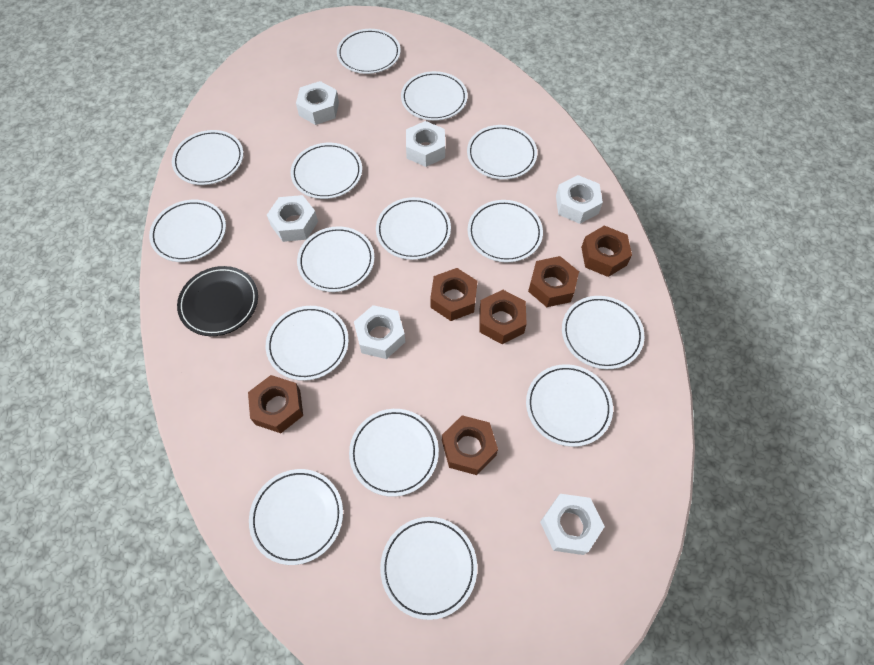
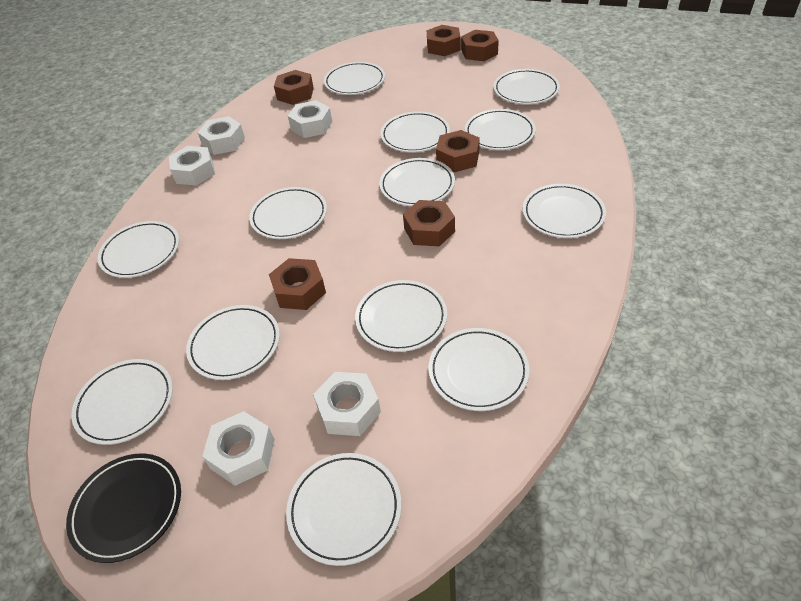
white nut: [267,195,318,242] [296,81,339,125] [354,305,405,359] [406,121,445,167] [540,494,605,555] [556,175,603,224] = 6 -> [169,146,215,186] [197,116,245,155] [202,411,275,486] [288,100,332,138] [313,372,381,436] = 5
white plate: [149,200,226,262] [172,130,243,185] [249,469,343,565] [266,306,349,381] [291,143,362,199] [297,226,375,292] [337,29,401,74] [349,409,439,497] [376,197,451,260] [380,517,477,620] [401,71,468,121] [467,125,537,180] [468,200,543,262] [526,364,613,447] [562,296,644,369] = 15 -> [71,359,173,445] [98,221,179,278] [186,305,280,380] [249,187,327,239] [286,453,402,566] [324,62,385,95] [355,280,447,352] [379,158,455,206] [381,111,450,152] [428,328,529,411] [465,109,536,150] [493,69,560,104] [523,184,606,238] = 13

